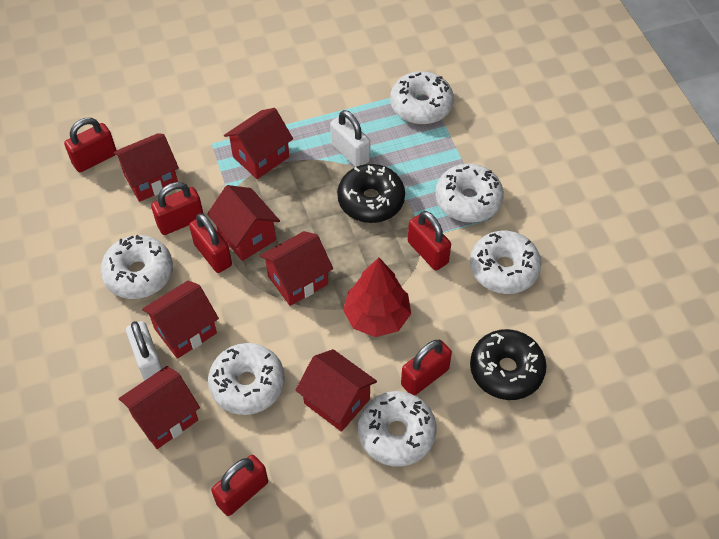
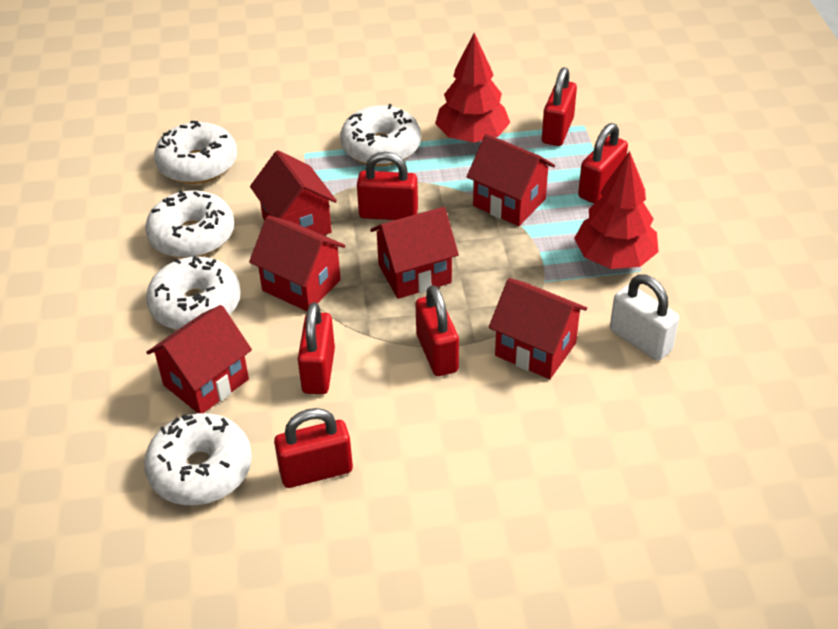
black donut: [337,164,405,223] [470,329,547,400] = 2 -> none = 0
red house: [113,133,179,202] [119,366,200,449] [142,281,219,359] [207,185,280,261] [224,108,293,179] [260,231,333,306] [295,349,377,432] = 7 -> [146,305,252,413] [249,216,345,311] [250,150,337,235] [370,207,459,299] [467,134,555,226] [489,278,587,379] = 6
red tree: [343,258,411,337] = 1 -> [435,33,510,143] [574,151,658,269] = 2
white donut: [100,235,173,299] [208,343,285,415] [358,391,436,467] [390,71,454,125] [436,164,504,223] [470,230,541,294] = 6 -> [144,413,252,505] [145,190,234,258] [146,257,241,330] [154,121,237,184] [340,104,421,166] = 5
white padlock: [126,321,163,381] [330,110,370,167] = 2 -> [610,274,679,361] = 1

